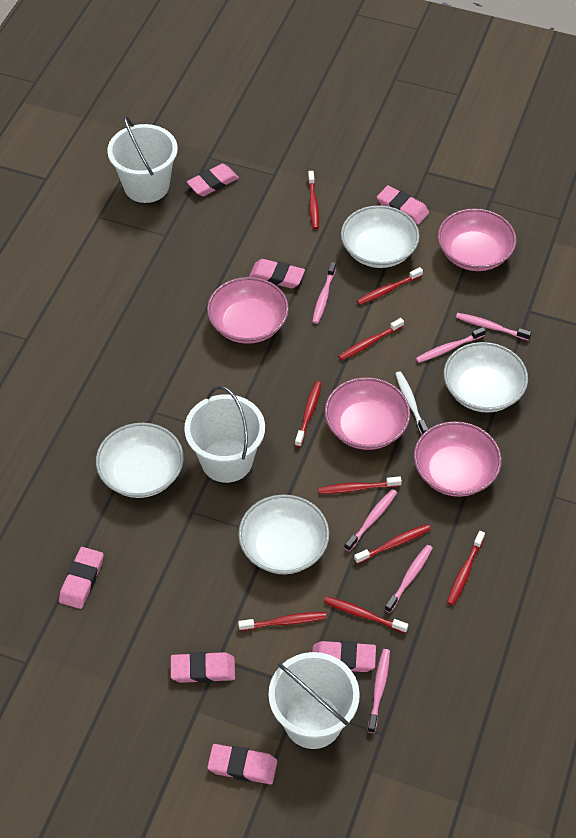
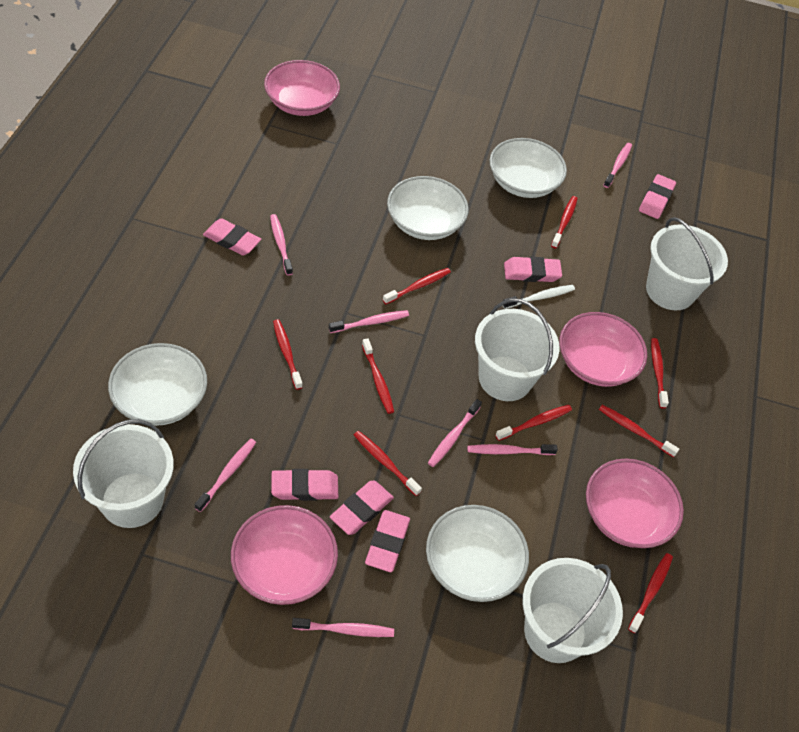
pink eraser: [59,547,104,609] [171,652,235,683] [187,164,239,196] [207,744,277,784] [249,259,305,288] [312,641,376,672] [377,185,429,225] = 7 -> [203,218,261,256] [271,469,338,501] [330,481,394,535] [365,510,410,572] [504,257,562,282] [639,174,676,219] = 6
pink toothbrush: [312,262,336,324] [344,489,397,552] [367,649,390,733] [384,545,433,613] [416,327,486,363] [456,313,532,341] = 6 -> [194,439,256,512] [270,214,293,276] [292,618,394,637] [329,310,409,333] [428,399,482,467] [467,444,558,455] [603,143,632,188] = 7
white bucket: [107,116,178,203] [184,386,265,483] [269,652,360,749] = 3 -> [73,419,174,528] [475,298,560,401] [523,558,623,663] [646,217,728,310] = 4

